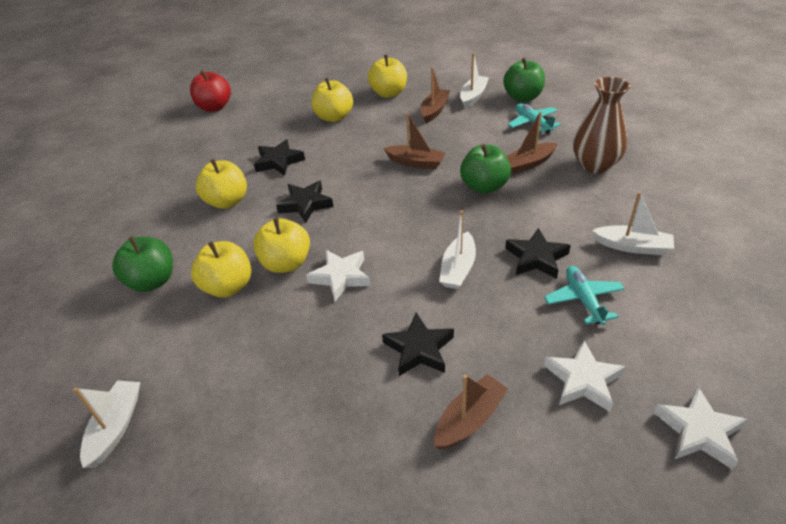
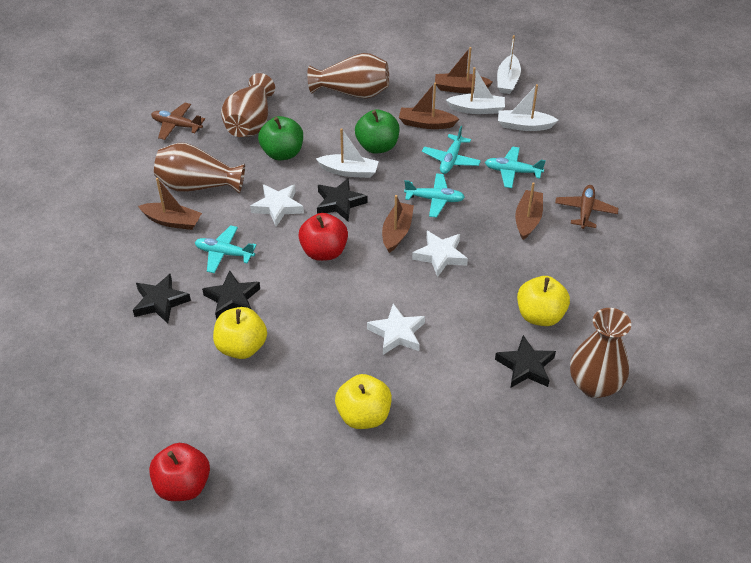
brown boat: [383,112,446,169] [421,67,450,123] [434,374,508,449] [506,111,558,174] = 4 -> [138,178,202,230] [382,195,414,253] [399,82,459,129] [435,47,493,93] [515,182,543,240] = 5
brown plane: none = 0 -> [151,103,205,140] [555,185,619,229] = 2
brown vase: [573,77,631,174] = 1 -> [154,143,245,194] [221,73,275,137] [307,53,389,99] [570,308,631,398] = 4
green apple: [112,236,173,292] [460,144,511,194] [503,58,545,102] = 3 -> [258,116,303,161] [355,109,399,154] = 2
red apple: [190,71,231,112] = 1 -> [149,443,210,501] [298,213,348,261] = 2
turquoise plane: [508,103,561,134] [544,266,624,325] = 2 -> [195,225,256,273] [404,173,465,218] [422,126,481,174] [485,147,546,188] = 4
yellow apple: [191,241,251,298] [196,159,247,209] [253,218,310,273] [312,78,353,122] [368,55,407,98] = 5 -> [213,307,267,359] [335,374,392,429] [517,276,570,326] = 3

